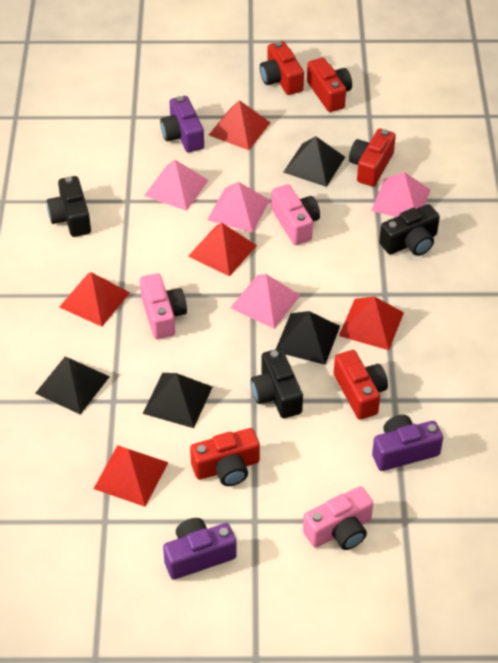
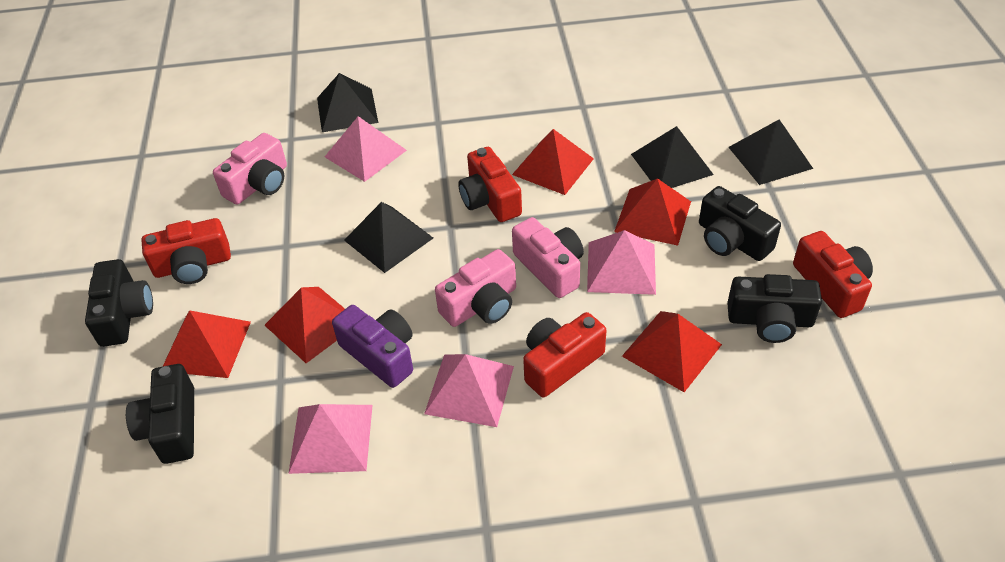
black camera: [47,176,91,237] [251,348,303,418] [379,204,440,256] = 3 -> [85,259,153,347] [126,364,194,464] [699,186,781,261] [727,274,822,343] = 4
purple camera: [160,96,204,152] [163,518,237,580] [372,415,443,471] = 3 -> [332,305,413,388] = 1
red camera: [190,428,260,486] [260,41,304,95] [307,58,352,112] [334,350,388,420] [349,128,396,187] = 5 -> [141,218,231,284] [458,147,522,222] [523,312,606,397] [793,231,873,318] = 4

